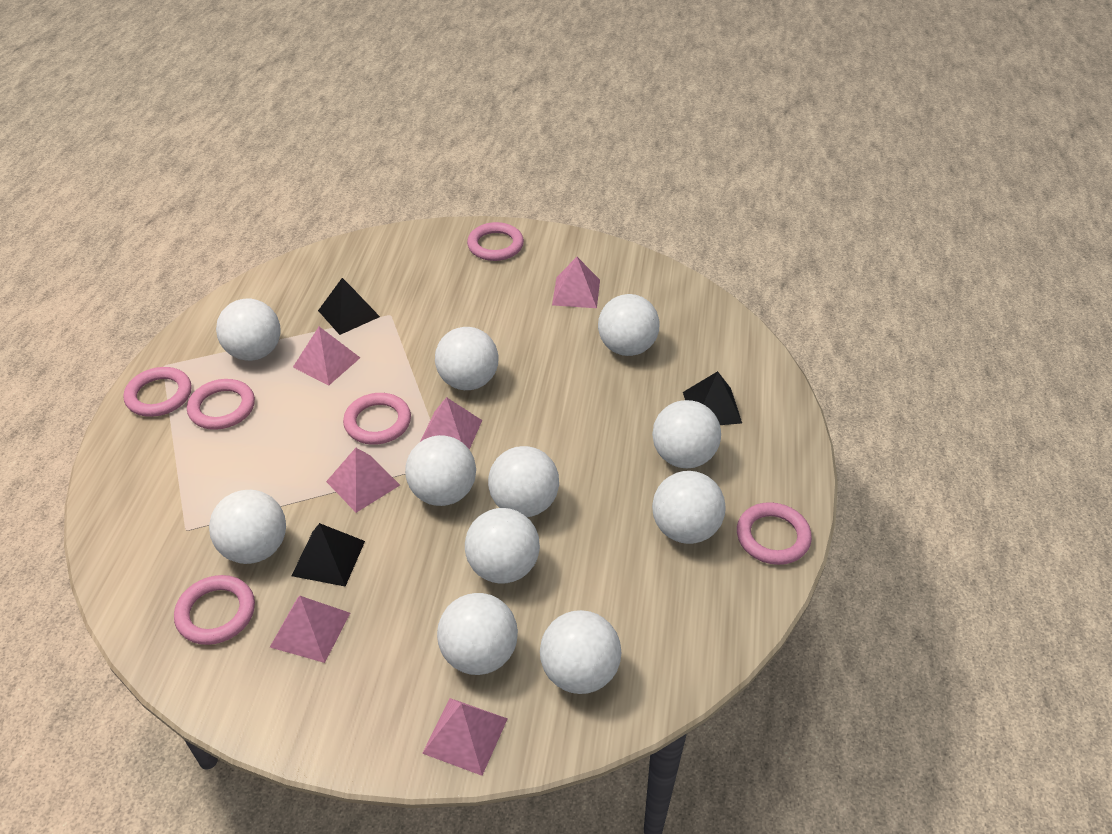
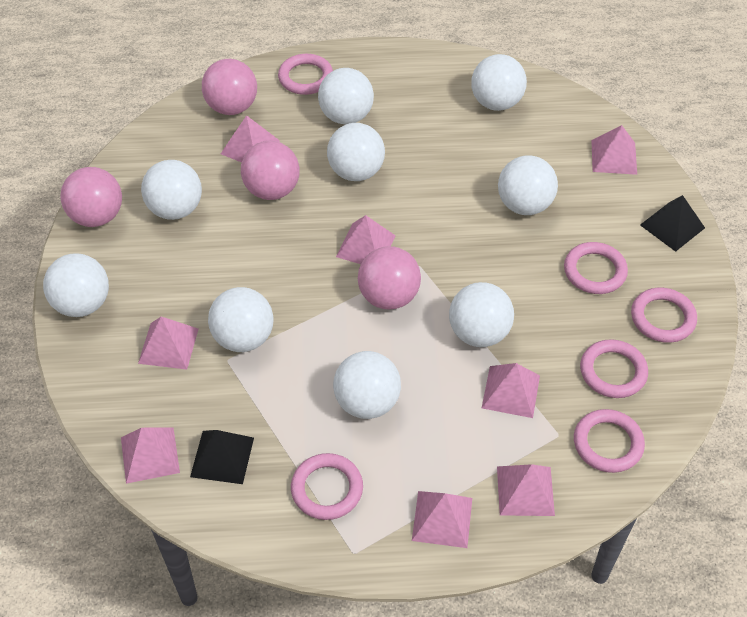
black pyramid: [292,523,365,587] [318,278,380,335] [683,371,742,425] = 3 -> [190,430,254,484] [640,195,705,252] = 2
pink ball: none = 0 -> [60,167,122,227] [202,59,257,115] [241,141,300,200] [358,246,421,310] = 4
pink pyramid: [270,596,350,663] [293,327,360,386] [326,448,400,513] [420,397,482,450] [422,698,508,776] [552,257,600,308] = 6 -> [121,427,180,484] [138,317,199,370] [221,115,280,162] [336,215,396,264] [412,491,472,548] [482,363,540,418] [497,464,555,516] [591,125,637,175] = 8
white ball: [209,490,286,564] [216,298,281,361] [405,435,476,506] [435,327,499,390] [437,593,518,675] [465,508,540,584] [488,446,559,517] [540,610,622,694] [598,294,660,356] [652,400,721,468] [652,471,726,544] = 11 -> [43,253,109,317] [141,160,202,220] [208,287,274,352] [318,68,374,124] [327,123,385,181] [333,351,401,419] [449,282,514,347] [471,54,527,111] [498,155,558,215] = 9

